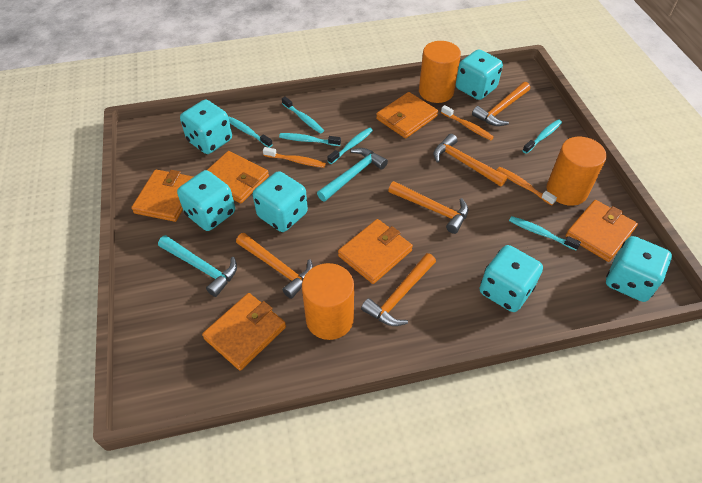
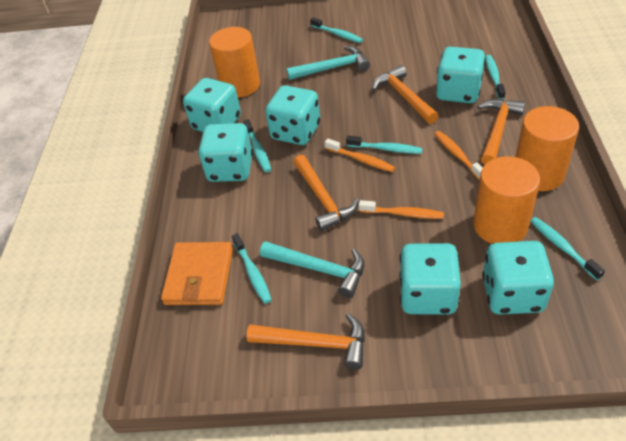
orange hammer: [236,233,313,299] [361,253,436,326] [388,181,468,234] [433,134,507,187] [472,82,530,126] = 5 -> [247,313,365,370] [293,155,359,231] [372,65,439,124] [478,99,525,165] = 4
orange wallet: [131,170,193,222] [202,293,286,371] [207,151,269,203] [338,219,413,284] [376,92,438,138] [566,200,638,262] = 6 -> [161,242,233,305] = 1

